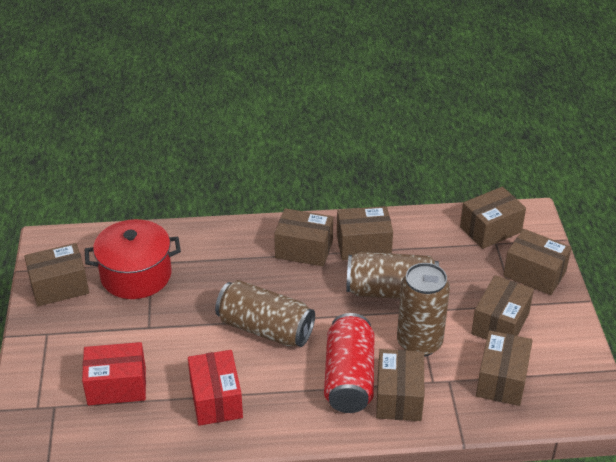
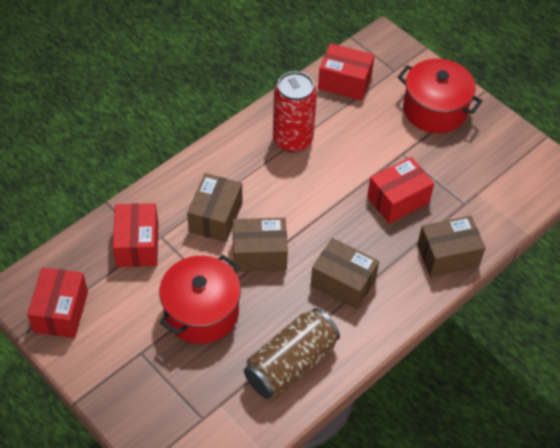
brown box: [24,243,89,307] [274,208,333,266] [337,206,393,260] [376,349,424,421] [460,187,526,249] [471,275,534,340] [476,330,533,406] [503,229,572,295] = 8 -> [187,173,242,242] [233,218,288,272] [311,238,379,310] [417,216,485,277] = 4
brown can: [215,280,315,347] [346,252,439,299] [397,263,450,357] = 3 -> [244,308,340,399] = 1
red box: [82,342,146,405] [188,350,243,426] = 2 -> [27,268,88,338] [113,203,159,267] [318,43,375,101] [367,157,434,224] = 4
red pot: [85,219,181,299] = 1 -> [159,255,241,344] [398,59,483,133] = 2

